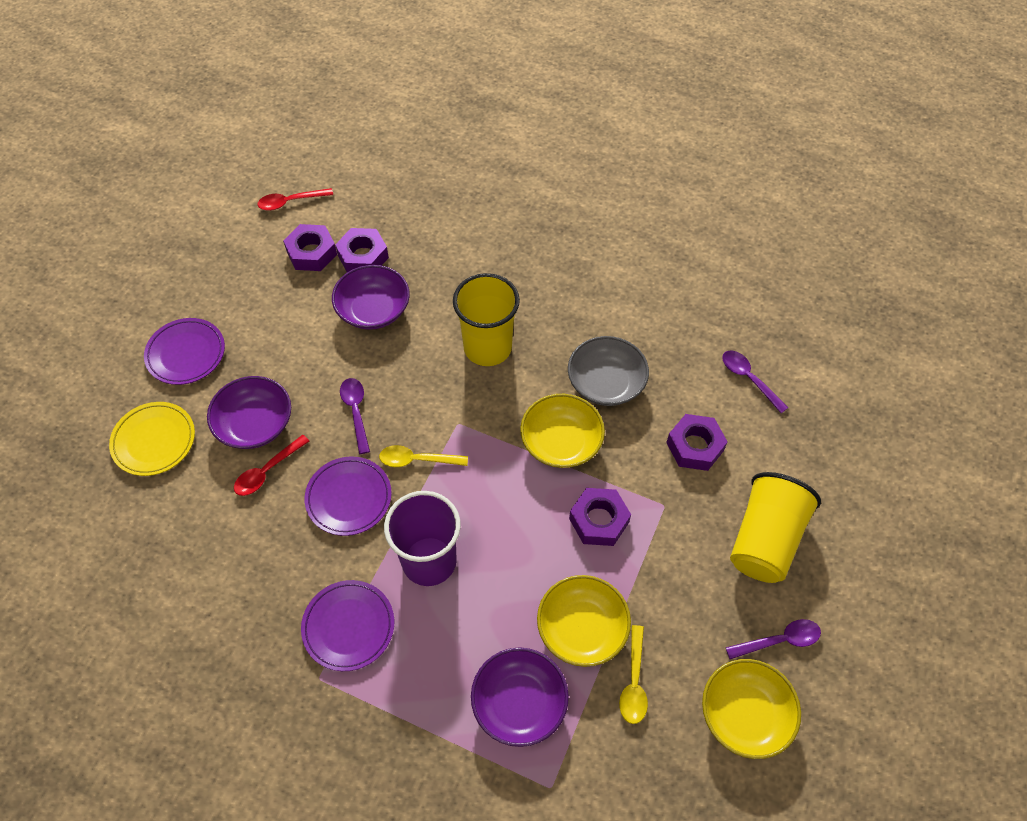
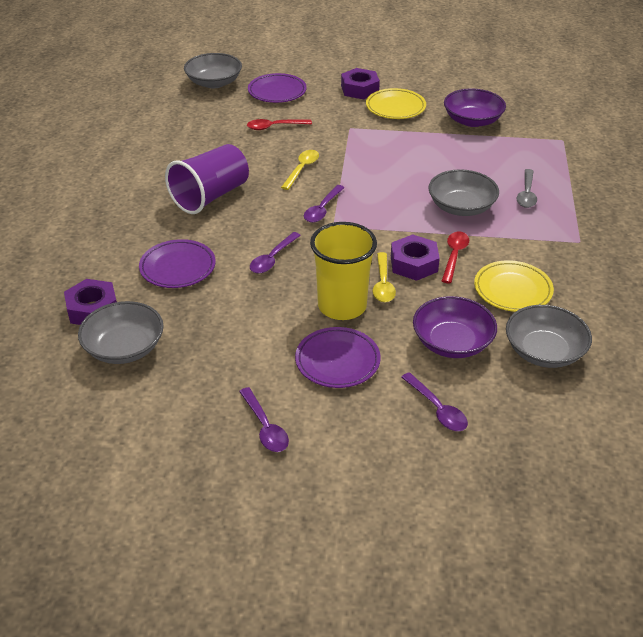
grey bowl: [568,336,649,406] = 1 -> [78,301,164,364] [184,53,242,88] [428,169,499,216] [506,305,592,368] = 4
grey spoon: none = 0 -> [517,169,537,208] = 1
purple bowl: [207,376,291,449] [332,265,410,330] [471,647,569,747] = 3 -> [413,296,497,358] [444,89,506,127] = 2
purple nut: [283,224,337,271] [335,228,389,272] [569,488,631,546] [666,414,728,471] = 4 -> [64,279,117,325] [341,68,380,99] [391,234,440,281] = 3
purple spoon: [340,378,370,454] [722,351,788,413] [726,619,821,659] = 3 -> [239,387,289,452] [250,232,301,273] [304,185,345,223] [401,372,468,431] = 4
yellow bowl: [520,394,605,468] [537,575,631,667] [702,659,801,759] = 3 -> none = 0
yellow cup: [453,273,520,366] [730,472,821,583] = 2 -> [310,222,377,320] = 1
yellow plate: [109,402,195,476] = 1 -> [366,88,426,119] [474,260,554,312] = 2

